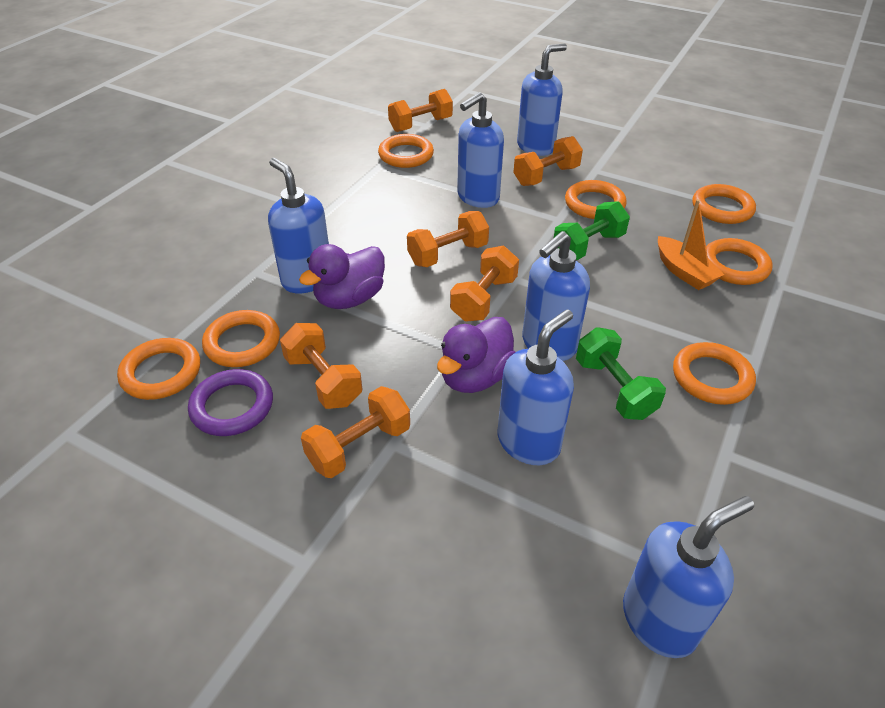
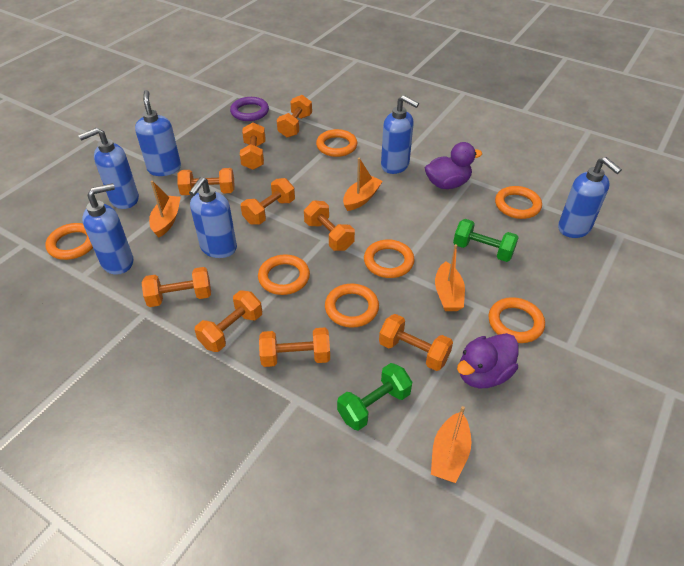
orange boat: [658,199,724,290] = 1 -> [149,181,181,237] [343,158,383,211] [431,406,471,483] [435,244,465,311] = 4
orange dumbbell: [280,323,363,409] [301,386,410,478] [388,89,453,132] [407,211,489,267] [450,246,519,322] [513,136,583,186] = 6 -> [142,267,211,307] [177,168,235,195] [195,290,262,352] [240,122,266,170] [241,178,295,225] [259,328,330,367] [277,95,312,138] [304,200,355,251] [379,314,453,371] = 9

